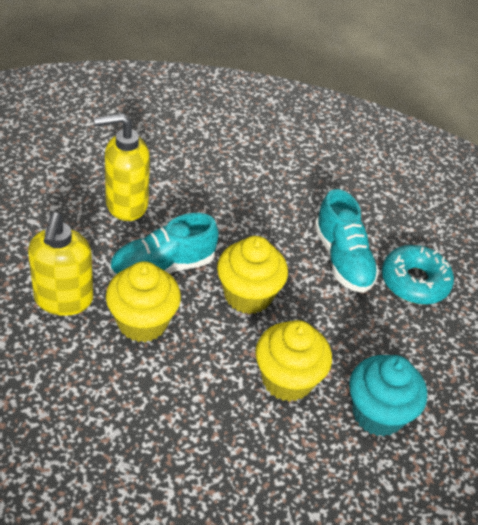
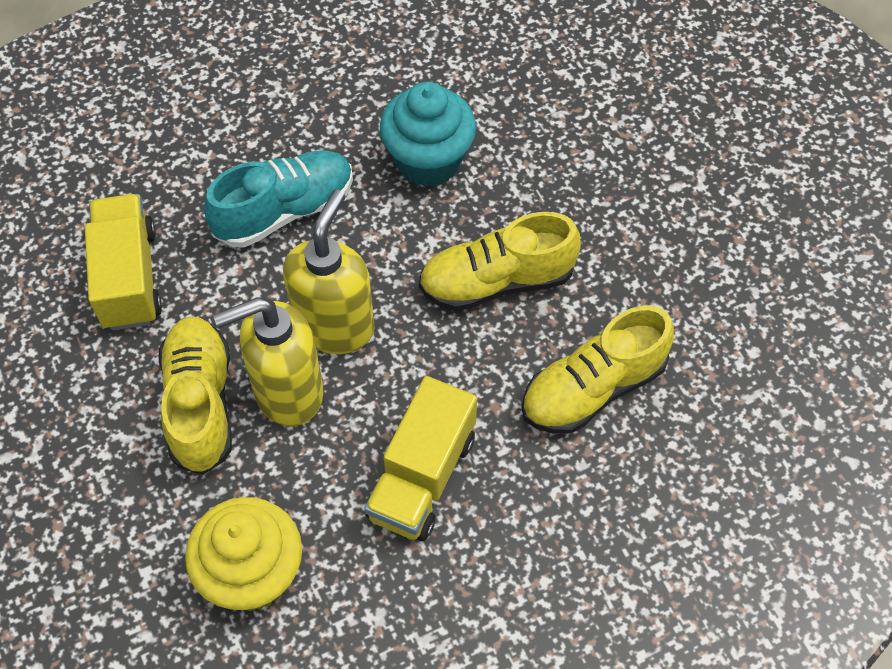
turquoise donut: [382,245,454,305] = 1 -> none = 0
turquoise shoe: [109,213,219,276] [314,189,379,293] = 2 -> [204,151,353,248] = 1
yellow cupcake: [106,261,181,342] [217,236,288,314] [255,320,332,402] = 3 -> [185,497,302,611] = 1
yellow shoe: none = 0 -> [159,317,232,475] [419,212,581,311] [522,306,674,434] = 3
yellow truck: none = 0 -> [85,194,162,330] [364,376,477,541] = 2

